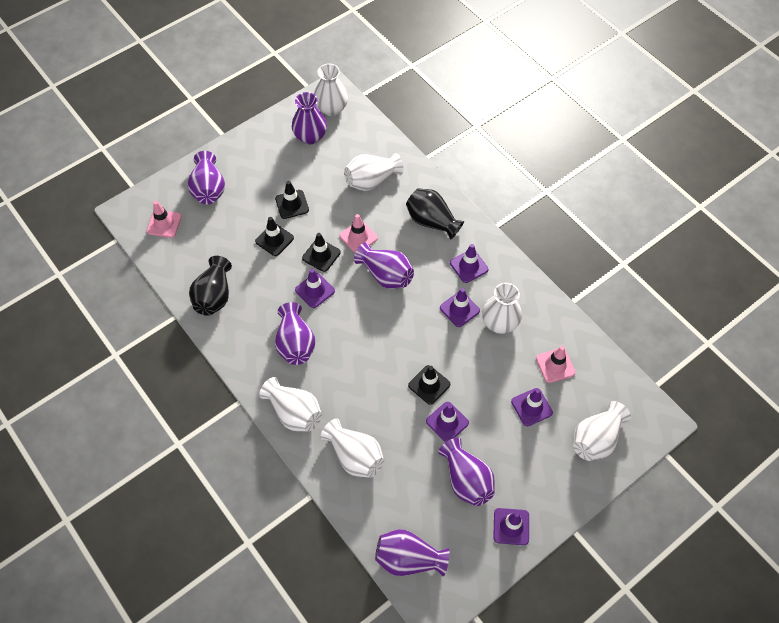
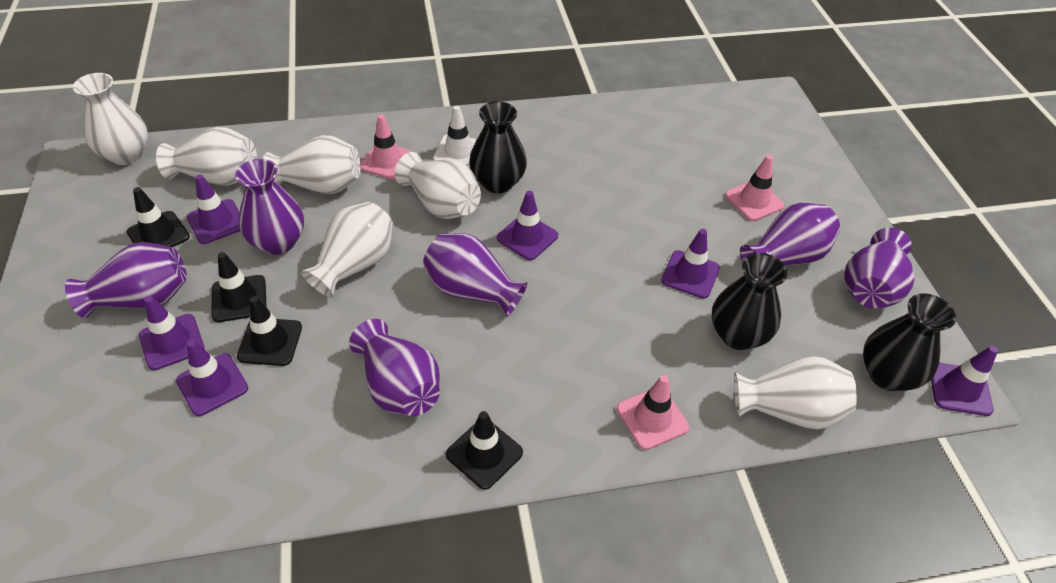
black vase: [189,256,232,316] [406,188,464,240] = 2 -> [469,101,527,193] [712,253,787,350] [863,294,956,391] = 3
white traffic cone: none = 0 -> [433,106,477,168] = 1

